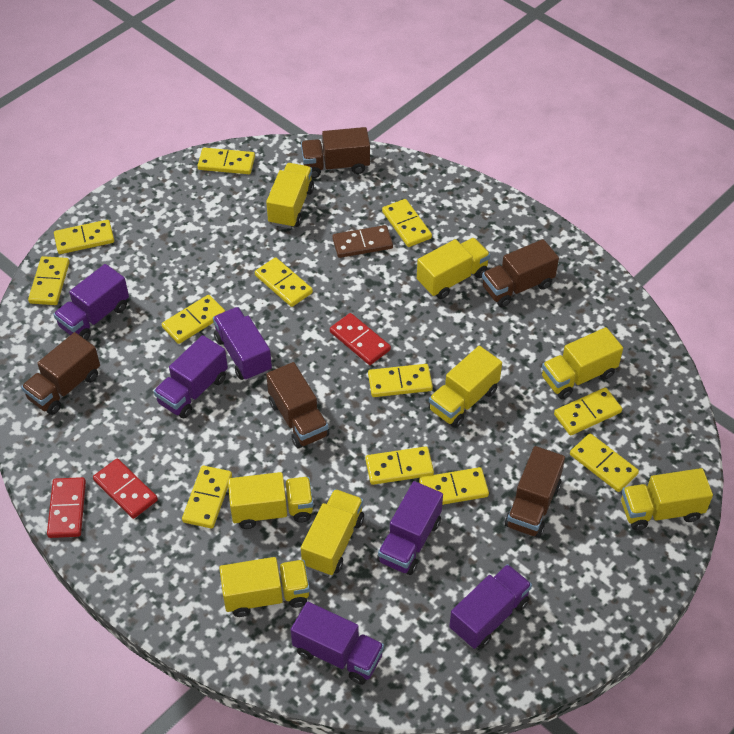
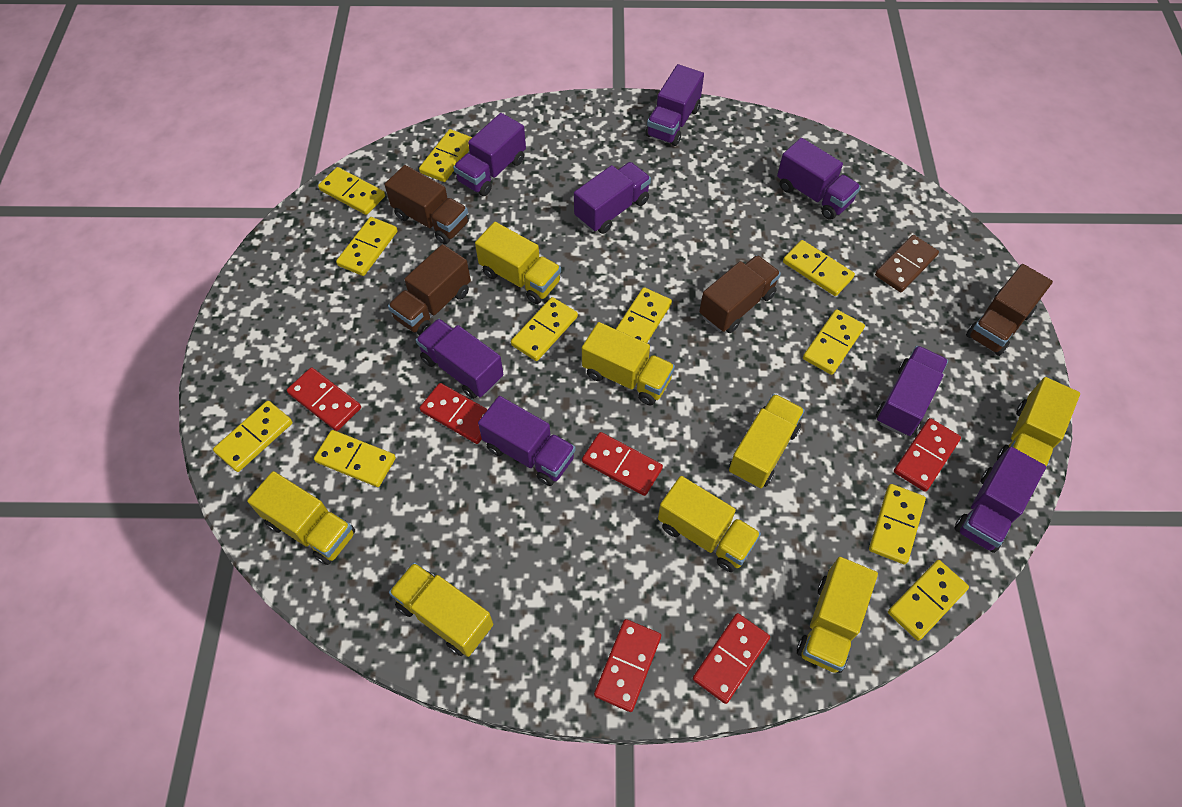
brown truck: [21,332,100,415] [266,362,329,448] [301,127,370,178] [482,239,559,307] [505,446,565,538] = 5 -> [384,165,469,244] [388,244,471,335] [699,255,781,333] [966,264,1053,356] = 4
purple truck: [53,264,129,340] [154,335,228,418] [213,307,272,381] [291,602,384,685] [377,481,443,575] [449,564,532,649] = 6 -> [416,318,503,399] [453,113,526,196] [478,396,576,486] [574,162,651,234] [645,64,704,146] [777,138,861,220] [876,346,948,436] [954,447,1046,553] = 8
red domino: [47,477,86,538] [93,459,158,519] [330,313,391,365] = 3 -> [287,367,361,431] [420,383,488,444] [582,432,663,496] [594,619,661,712] [693,613,770,704] [894,418,961,492] = 6
yellow domino: [28,256,70,305] [54,220,114,254] [162,295,225,344] [182,466,232,528] [197,148,255,174] [255,257,313,307] [365,446,434,485] [368,364,433,397] [382,199,432,247] [419,467,489,505] [554,387,622,435] [570,433,639,492] = 12 -> [213,401,293,472] [314,430,396,487] [318,167,385,215] [336,217,398,276] [419,129,473,182] [511,297,578,361] [616,287,672,343] [783,240,855,296] [803,310,865,375] [869,484,926,565] [888,560,969,641] = 11

